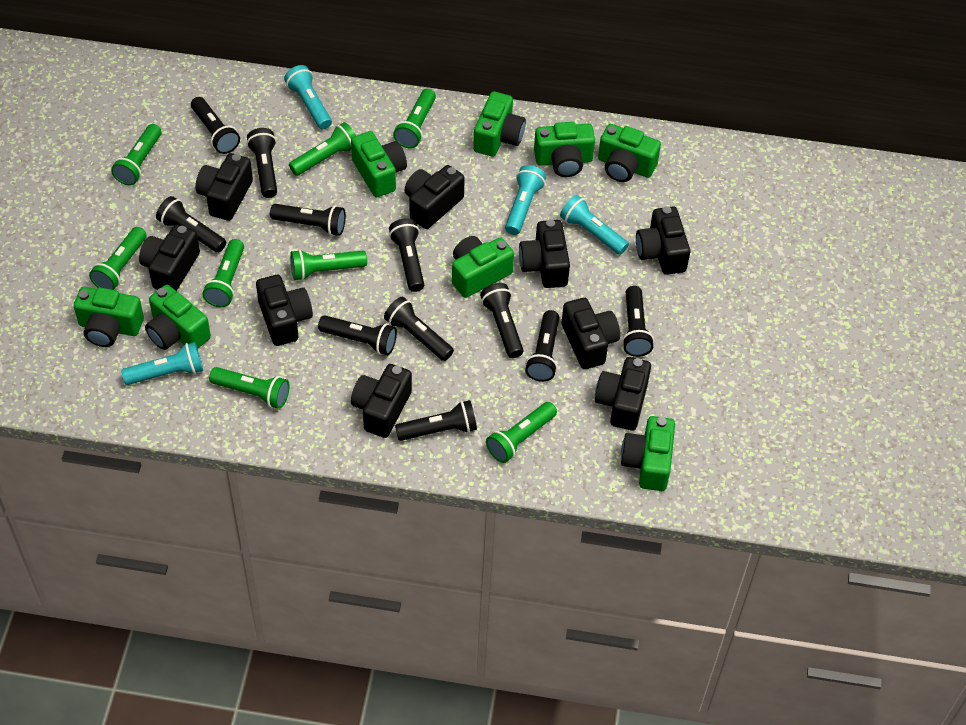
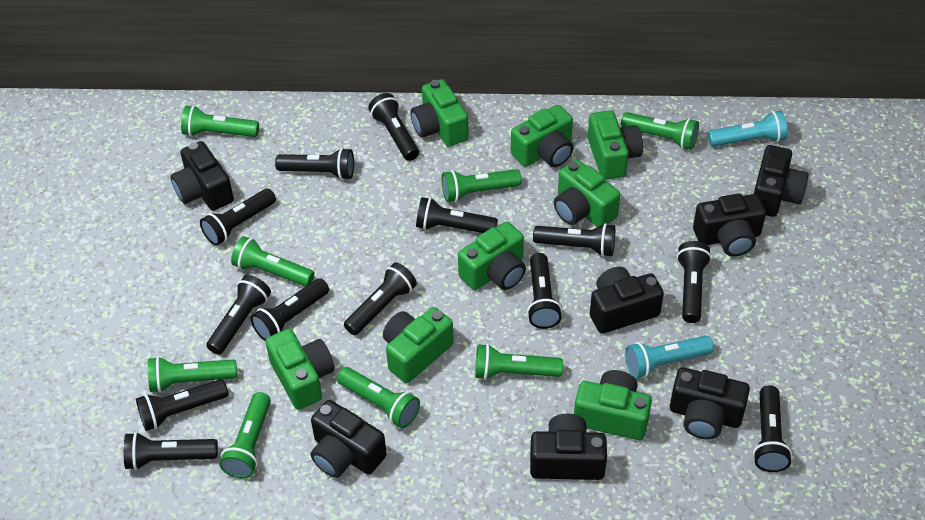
black camera: [139,225,200,291] [196,153,253,221] [256,275,313,346] [351,364,412,438] [405,165,465,229] [519,219,570,288] [561,298,620,369] [595,357,651,431] [636,206,690,275] = 9 -> [170,141,234,211] [311,400,387,478] [530,414,607,480] [590,267,664,334] [670,367,750,439] [693,194,766,257] [754,145,808,217] = 7
black flashlight: [156,196,226,253] [191,97,240,154] [247,128,277,198] [270,204,346,236] [318,316,397,355] [384,297,454,361] [389,218,424,292] [395,400,477,441] [480,283,523,358] [525,310,559,382] [622,286,654,357] = 11 -> [124,432,218,470] [136,379,228,431] [200,188,276,246] [206,275,271,355] [251,278,329,341] [275,148,354,180] [344,262,417,335] [368,93,419,161] [416,197,498,233] [527,253,562,329] [533,223,615,257] [677,241,711,323] [753,385,792,472] = 13
turquoise flashlight: [121,342,203,385] [284,65,332,129] [505,165,546,235] [560,195,629,255] = 4 -> [625,336,714,378] [708,111,788,147] = 2

